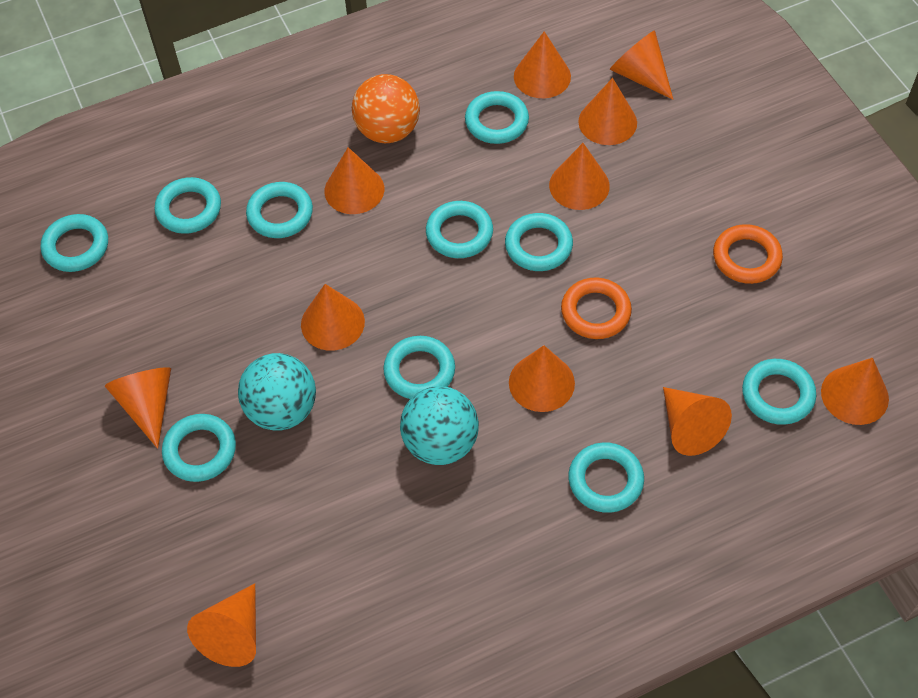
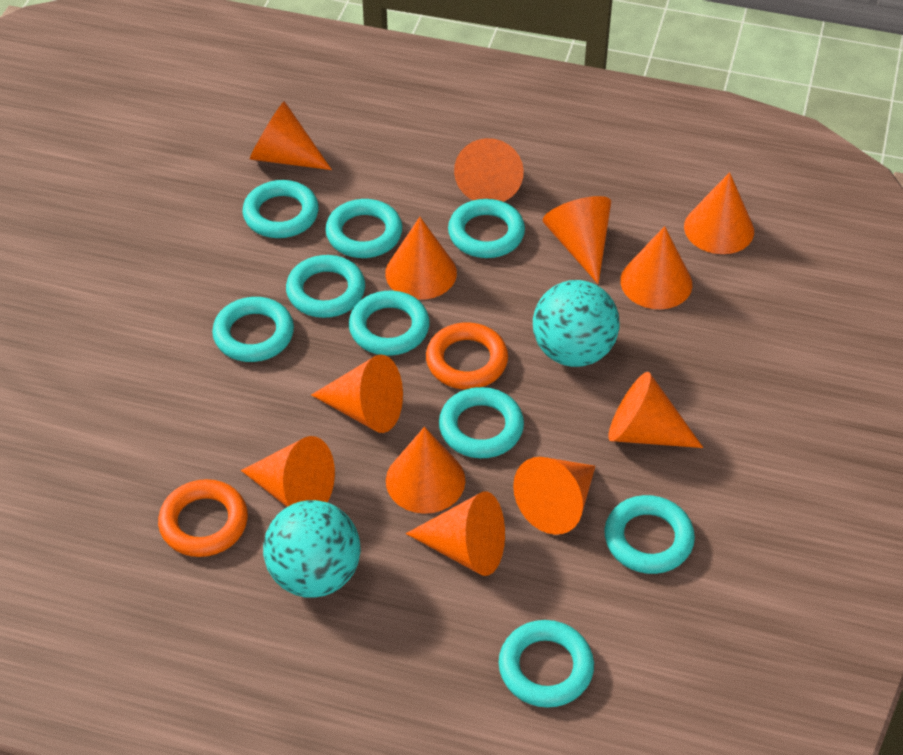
orange ball: [352,74,420,143] = 1 -> none = 0
orange cone: [105,367,171,449] [187,583,256,667] [301,284,365,351] [324,147,384,214] [509,345,575,412] [514,31,571,98] [549,143,610,210] [578,78,637,145] [610,31,673,100] [663,387,732,456] [821,358,889,425] = 11 -> [241,436,335,507] [250,101,332,170] [311,354,403,433] [385,217,457,300] [386,427,466,514] [406,492,505,576] [454,138,524,202] [513,457,595,535] [543,196,611,284] [608,372,703,448] [620,226,692,309] [684,172,754,254] = 12
turquoise ring: [41,214,108,272] [155,177,221,234] [162,414,236,482] [246,182,313,238] [383,336,455,399] [426,201,493,258] [465,91,529,144] [505,213,573,271] [569,442,644,513] [742,359,816,425] = 10 -> [212,297,294,362] [242,180,319,238] [286,255,365,318] [325,199,402,258] [349,291,430,356] [439,387,524,458] [448,199,525,258] [499,620,594,708] [604,495,695,574] = 9

